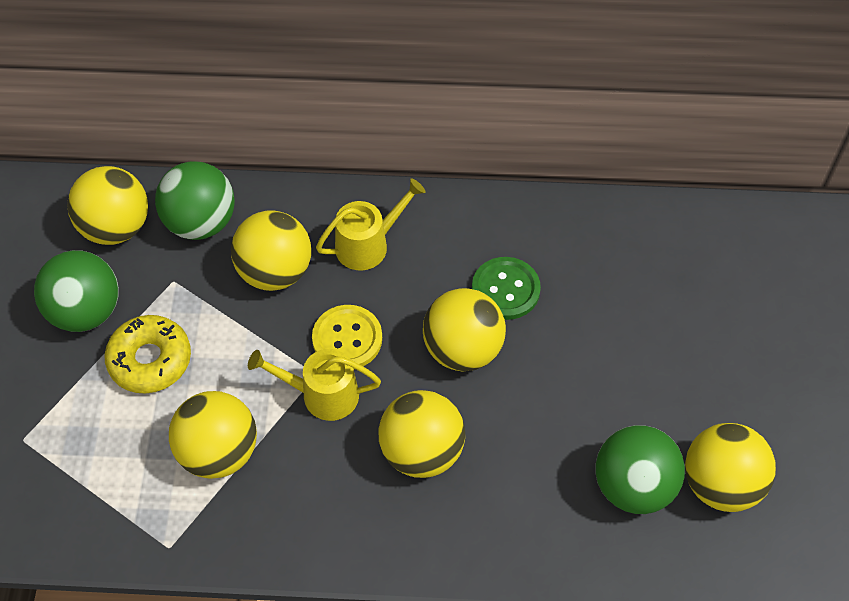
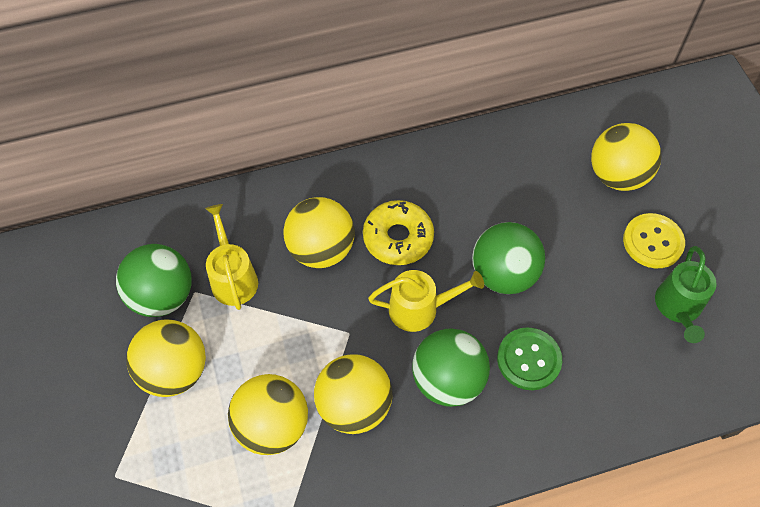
green watering can: none = 0 -> [655,246,717,343] = 1
yellow ball: [67,166,148,245] [169,391,257,479] [231,210,311,291] [379,390,465,478] [423,288,506,372] [685,423,776,512] = 6 -> [126,319,206,397] [228,374,308,455] [283,197,354,268] [314,354,392,434] [591,123,662,191] = 5

